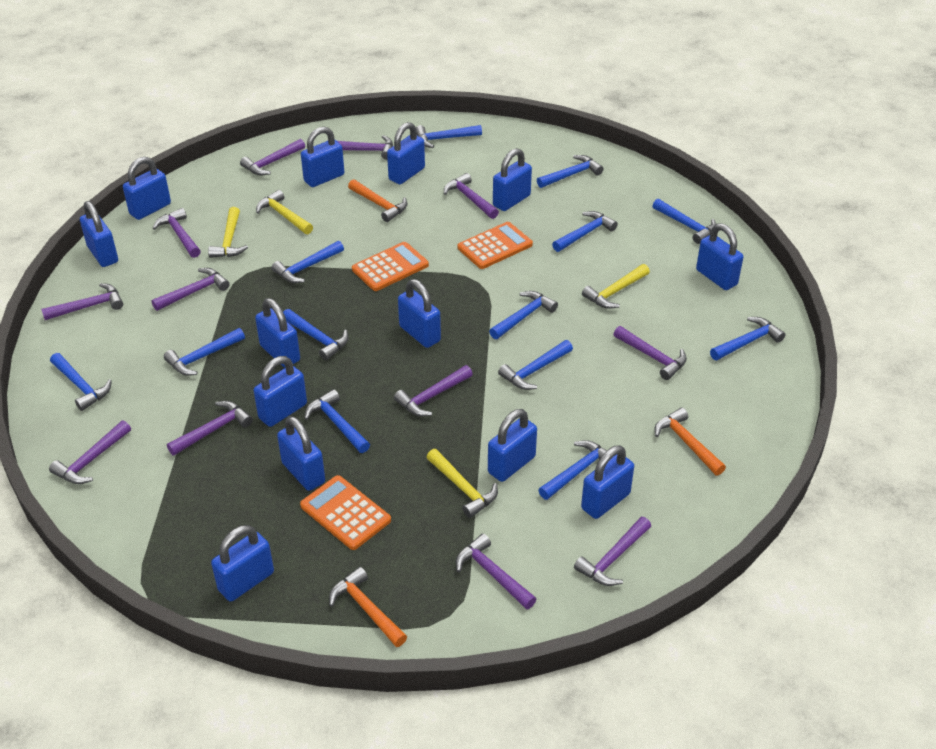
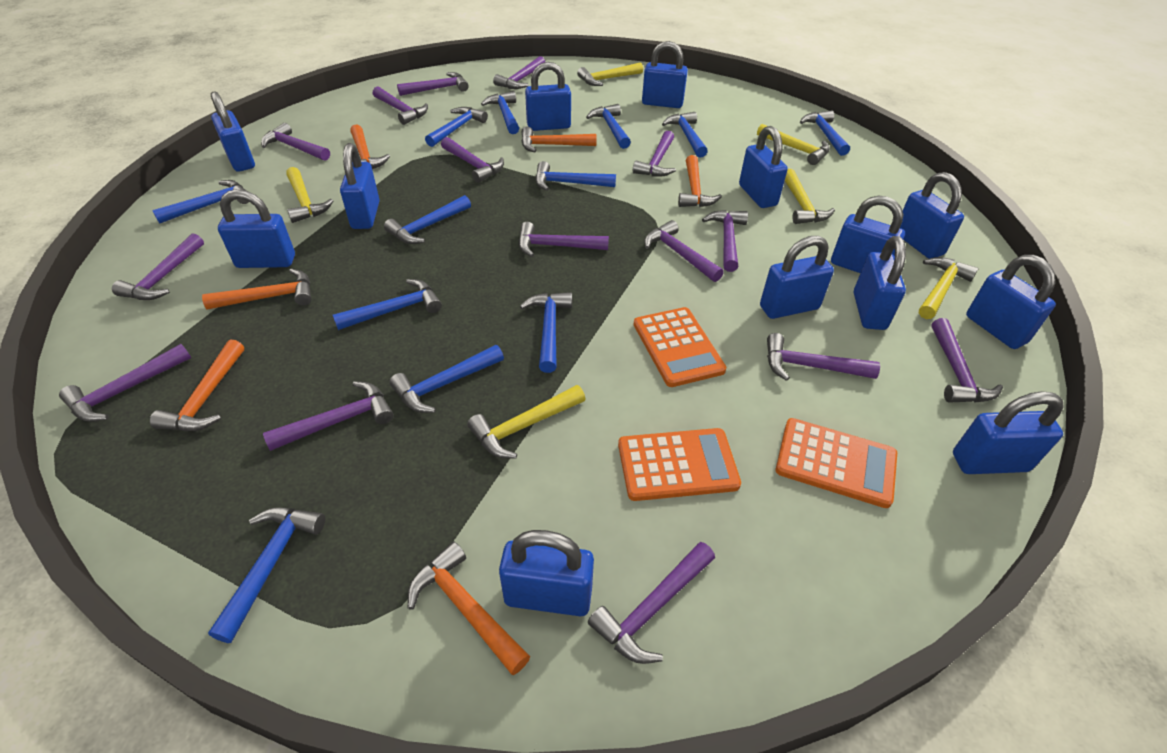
blue hammer: [50,353,112,411] [164,328,245,376] [271,241,344,283] [283,309,349,361] [304,389,370,453] [416,125,482,148] [489,291,558,339] [498,340,573,390] [537,155,603,188] [538,440,607,500] [552,211,618,252] [652,199,716,244] [710,317,786,360] = 13 -> [152,180,249,224] [208,508,325,643] [333,279,442,330] [384,195,471,244] [389,345,504,413] [425,107,488,147] [481,91,519,134] [520,292,572,373] [535,161,616,191] [586,104,631,149] [662,112,708,158] [800,110,850,156] = 12
orange hammer: [329,567,407,647] [348,179,407,222] [654,408,726,476] = 3 -> [150,339,244,431] [202,269,312,310] [350,124,390,169] [408,542,530,675] [522,126,597,153] [678,155,722,207] = 6
purple hammer: [41,283,123,320] [49,420,131,484] [151,268,230,311] [152,208,201,258] [167,401,253,456] [240,139,305,175] [337,135,393,160] [394,365,473,417] [444,173,499,219] [456,534,536,610] [574,517,651,586] [613,326,687,380] = 12 -> [59,344,191,422] [112,233,204,300] [261,123,330,161] [263,381,394,451] [373,86,428,125] [397,72,469,96] [441,137,504,183] [493,56,545,89] [518,222,609,257] [588,542,715,664] [633,131,676,177] [644,220,724,282] [702,210,748,272] [767,333,880,381] [931,318,1003,403] = 15
yellow hammer: [208,207,248,258] [256,190,313,234] [426,449,498,518] [582,264,650,309] = 4 -> [286,167,333,223] [467,385,585,459] [577,62,643,86] [757,124,830,165] [785,169,835,224] [919,257,979,319] = 6

